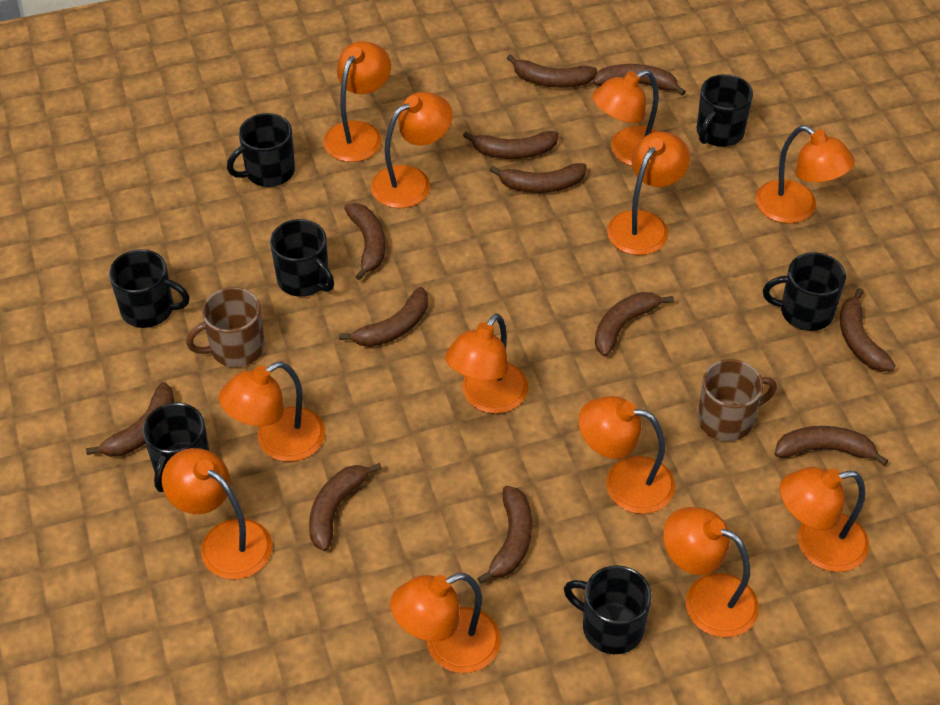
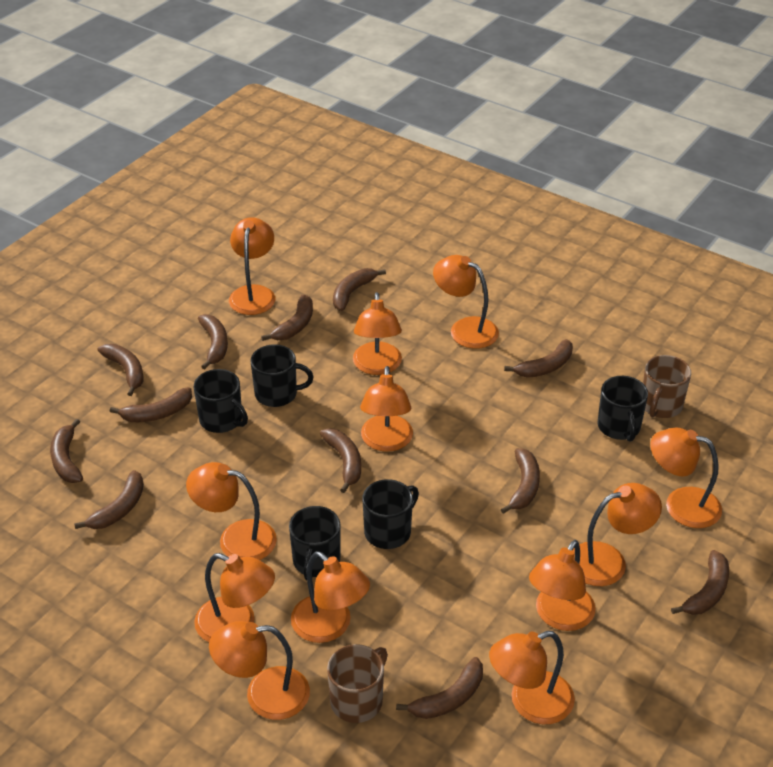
black mug: [109,249,190,328] [142,403,209,492] [227,113,295,187] [270,219,334,297] [564,565,652,654] [697,74,753,147] [763,252,846,331] = 7 -> [194,369,248,433] [251,344,314,407] [289,506,341,580] [363,479,419,549] [597,376,648,442] = 5

